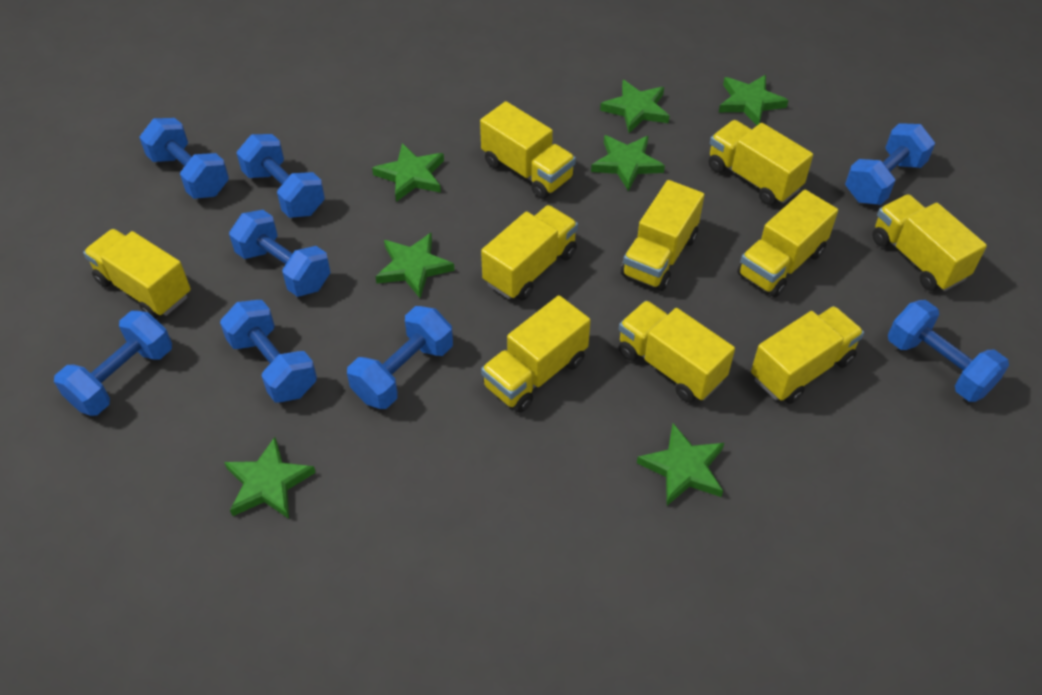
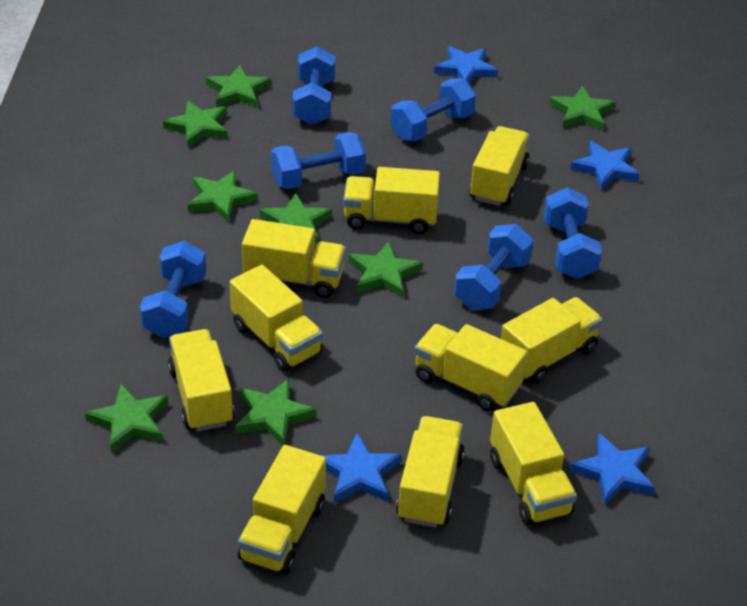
blue dumbbell: [54,311,172,416] [139,118,229,199] [220,300,317,402] [229,210,331,297] [237,134,325,218] [347,306,453,409] [845,123,935,205] [888,300,1009,402] = 8 -> [140,241,207,338] [271,132,366,189] [292,46,335,125] [391,78,476,141] [454,224,533,310] [544,187,602,279] = 6
blue star: none = 0 -> [321,433,401,503] [434,46,498,83] [570,141,640,190] [570,433,655,505] = 4
green star: [224,437,316,519] [372,143,444,202] [375,233,455,298] [591,135,665,191] [600,80,669,133] [637,423,724,506] [719,75,789,125] = 7 -> [85,384,168,453] [163,101,228,148] [188,171,258,222] [206,65,271,107] [235,378,317,446] [260,193,332,244] [349,241,423,298] [549,86,615,131] = 8

